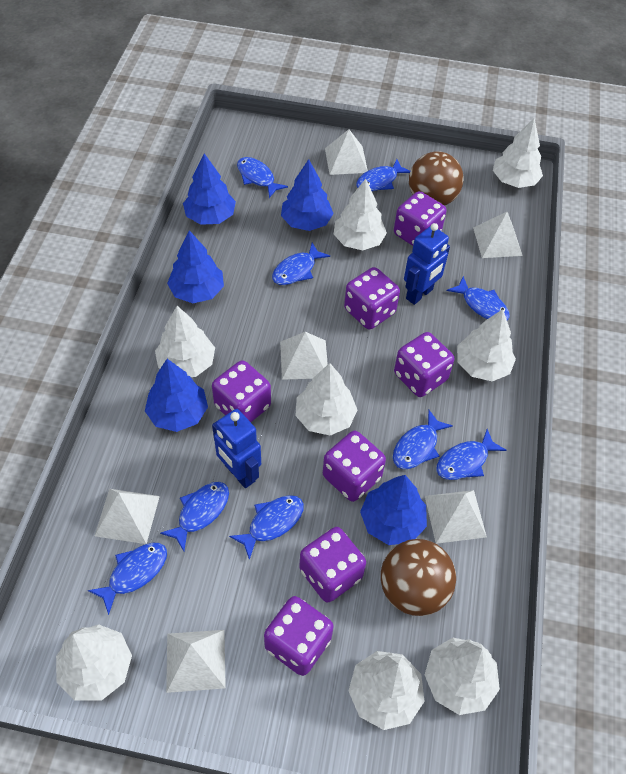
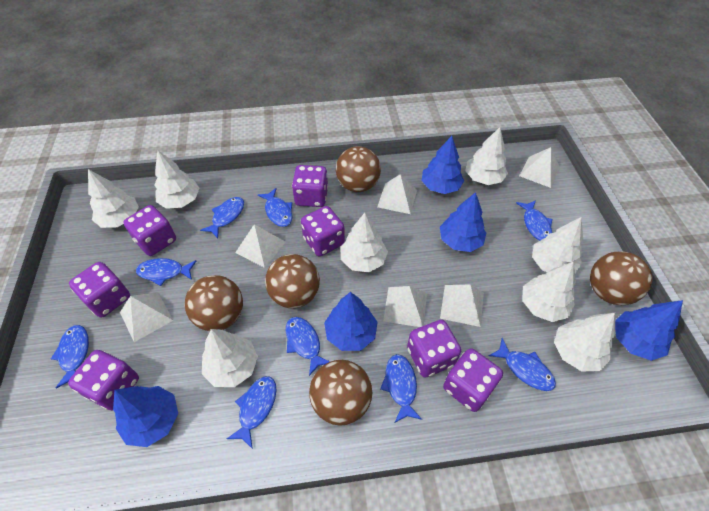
blue robot: [212,409,261,488] [404,223,450,305] = 2 -> none = 0
brown ball: [381,539,456,616] [409,151,463,206] = 2 -> [185,275,243,331] [265,254,320,308] [309,360,372,426] [336,146,381,192] [590,251,652,305] = 5

